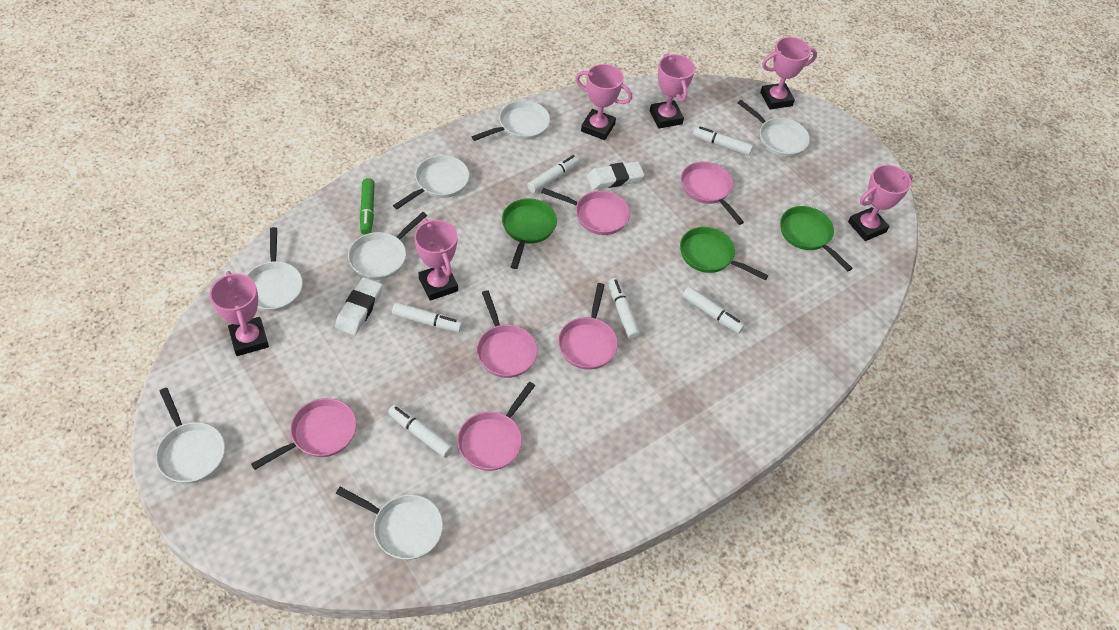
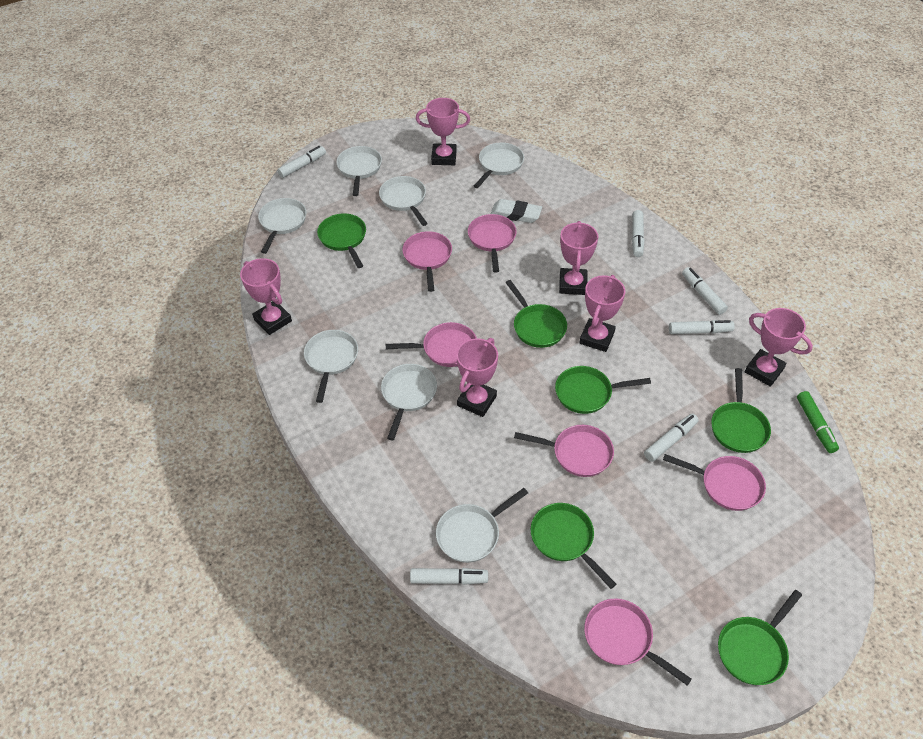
green pan: [502,198,557,269] [680,227,768,280] [780,206,853,271] = 3 -> [317,213,366,268] [505,280,567,348] [531,503,616,589] [555,366,651,414] [711,368,771,453] [718,590,802,685] = 6
white eraser: [335,277,383,335] [587,161,644,190] = 2 -> [491,199,542,223] = 1

